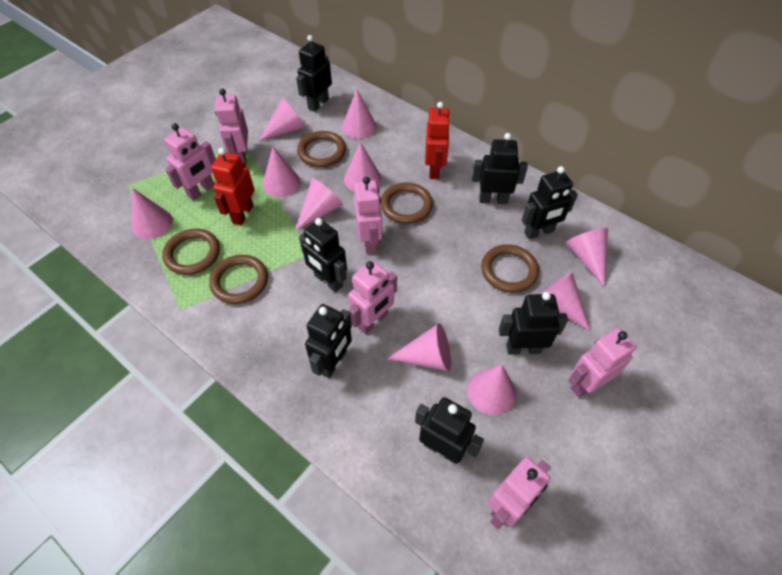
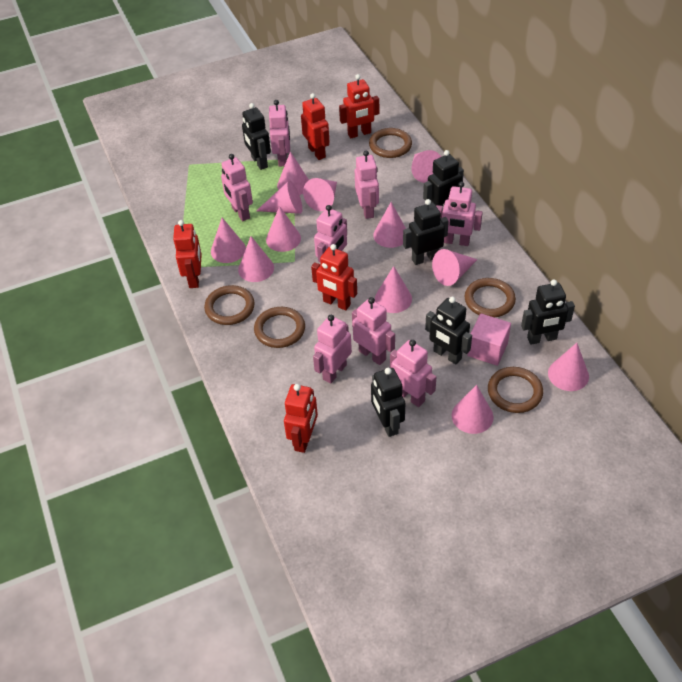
black robot: [296,35,332,112] [299,218,347,292] [305,304,352,378] [415,397,484,464] [472,133,528,204] [499,292,568,355] [522,166,578,239] = 7 -> [242,103,271,170] [371,368,405,437] [403,199,449,265] [423,150,464,206] [425,297,472,364] [521,279,575,345] = 6
pink cone: [132,188,173,239] [259,97,305,141] [263,147,300,197] [295,178,343,231] [342,90,377,139] [344,142,382,192] [387,323,451,371] [467,365,516,415] [541,272,590,331] [566,228,608,287] = 10 -> [211,218,246,263] [238,236,274,282] [256,181,302,214] [266,206,301,252] [277,151,309,195] [303,178,337,211] [373,202,406,248] [375,266,412,313] [411,150,441,183] [432,249,478,286] [452,385,494,434] [548,343,589,391] = 12
pink cube: none = 0 -> [467,314,511,366] = 1
pink robot: [164,123,216,201] [215,89,248,166] [348,261,397,334] [354,177,383,254] [488,457,551,530] [569,328,636,397] = 6 -> [221,154,253,221] [269,100,290,167] [313,315,352,384] [314,205,347,262] [352,297,395,365] [355,151,379,219] [390,340,436,407] [436,182,483,246] = 8
red robot: [211,148,255,225] [425,102,451,179] = 2 -> [173,220,202,288] [284,384,318,453] [301,93,329,160] [311,244,357,310] [339,74,379,138] = 5

